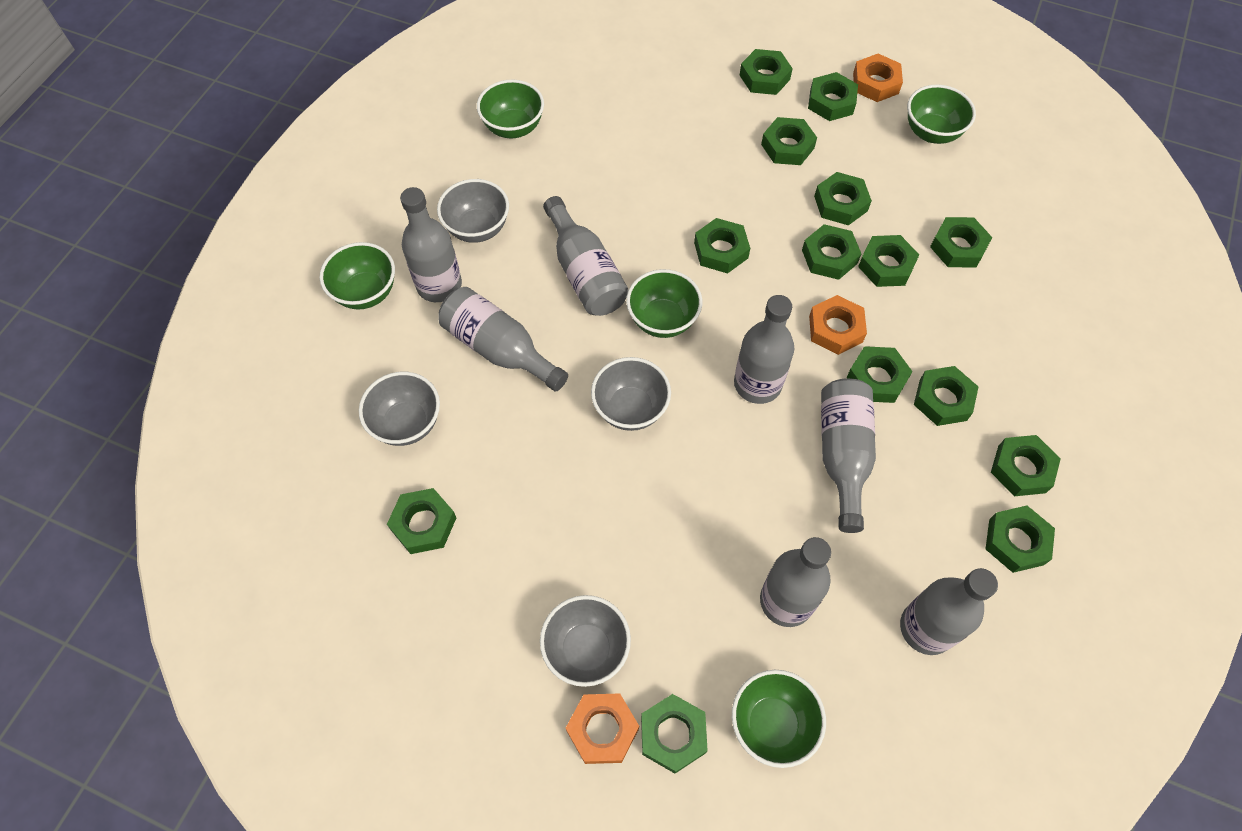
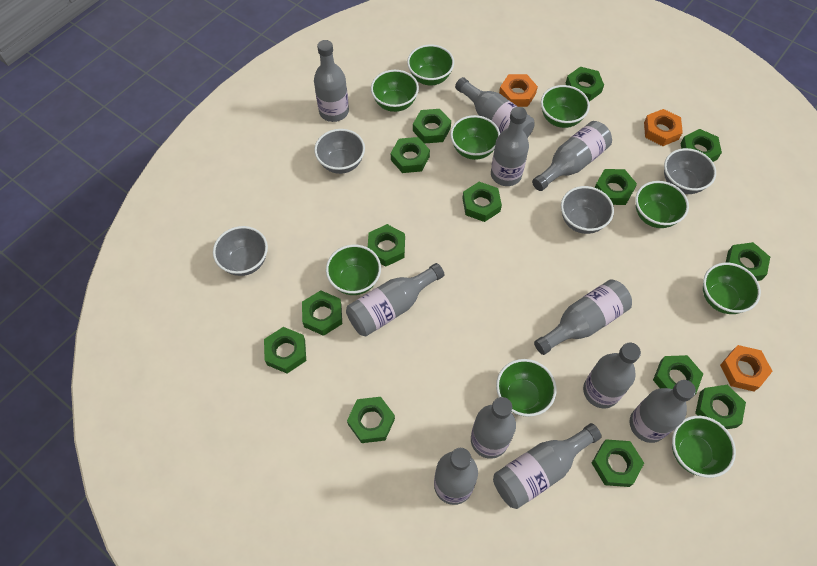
green bowl: [320,242,395,309] [477,80,544,138] [626,269,702,338] [732,670,826,768] [907,85,976,144] = 5 -> [326,245,381,295] [371,70,419,112] [407,44,454,85] [450,115,500,160] [496,359,557,417] [541,85,590,128] [635,181,689,228] [672,416,736,478] [703,263,761,314] = 9
grey bottle: [400,187,462,302] [438,287,568,391] [543,196,628,316] [734,295,794,404] [760,537,831,627] [821,378,876,533] [900,568,998,655] = 7 -> [314,40,349,122] [346,263,445,336] [434,448,478,505] [455,77,535,138] [471,397,516,459] [491,107,529,186] [493,423,602,509] [532,121,612,191] [534,279,632,355] [583,343,641,408] [630,380,696,443] = 11

